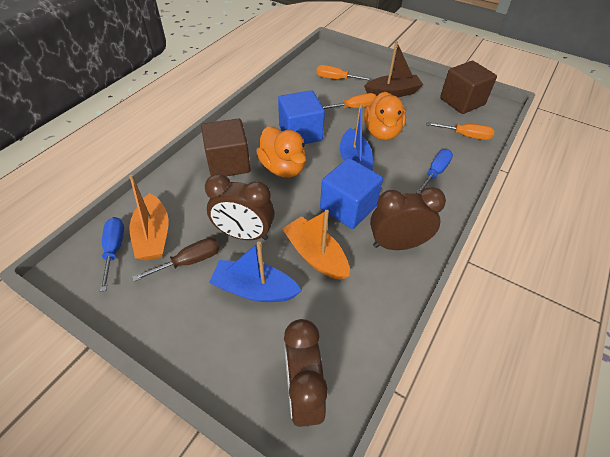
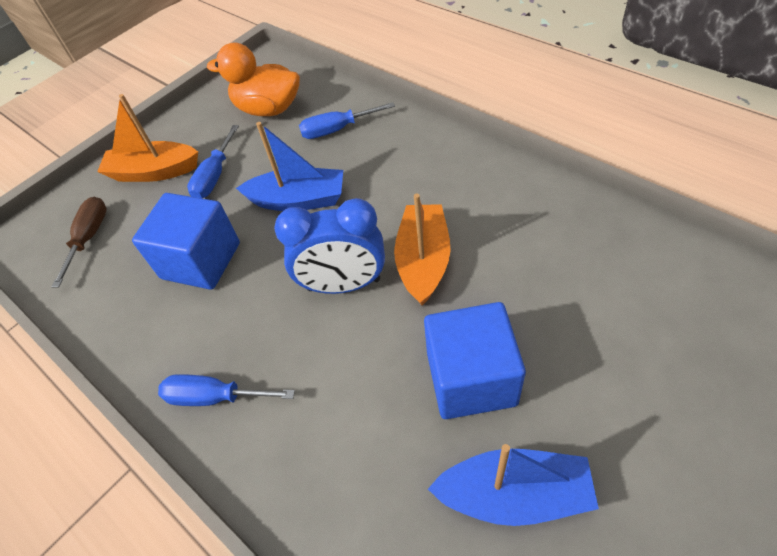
blue clock: none = 0 -> [274,198,385,294] = 1
blue screwdriver: [100,217,124,291] [416,149,453,194] = 2 -> [158,374,295,406] [187,125,239,199] [299,102,395,139] = 3
brown boat: [364,41,423,97] = 1 -> none = 0
brown clock: [205,174,275,240] [284,319,328,427] [370,187,446,250] = 3 -> none = 0
brown cube: [201,119,251,176] [440,61,497,114] = 2 -> none = 0
orange duck: [256,126,306,178] [364,92,406,140] = 2 -> [207,42,300,116] = 1
orange screwdriver: [316,65,373,81] [322,93,377,109] [426,122,495,140] = 3 -> none = 0

